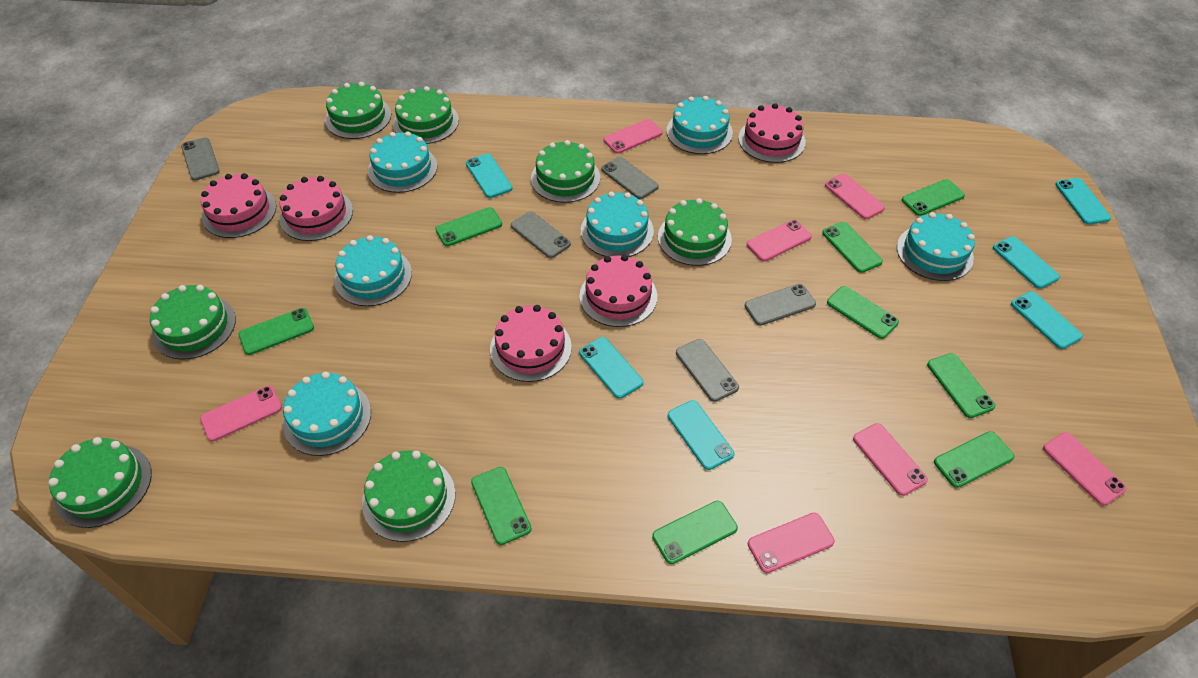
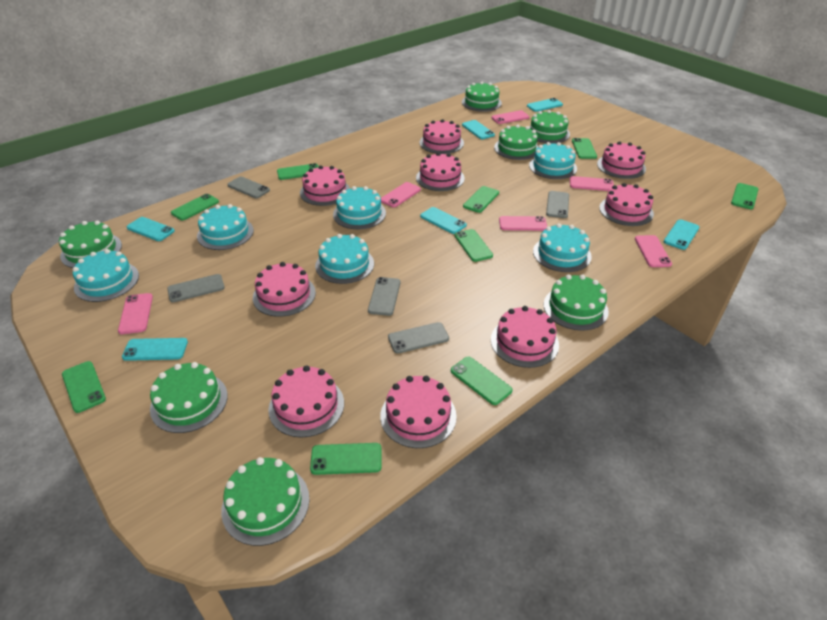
pink cake: [201,173,276,238] [279,176,353,241] [490,305,572,382] [580,255,657,327] [738,103,806,163] = 5 -> [253,262,316,317] [268,365,344,437] [300,165,350,206] [380,376,457,448] [416,152,465,191] [419,119,464,154] [491,306,559,368] [597,141,646,179] [599,183,654,226] = 9
pink phone: [200,386,282,442] [604,119,663,154] [747,220,812,261] [748,513,835,573] [825,174,885,219] [853,423,928,496] [1043,432,1127,506] = 7 -> [118,293,153,334] [381,182,421,207] [491,110,529,124] [499,216,547,231] [570,176,614,191] [635,235,672,267] = 6

